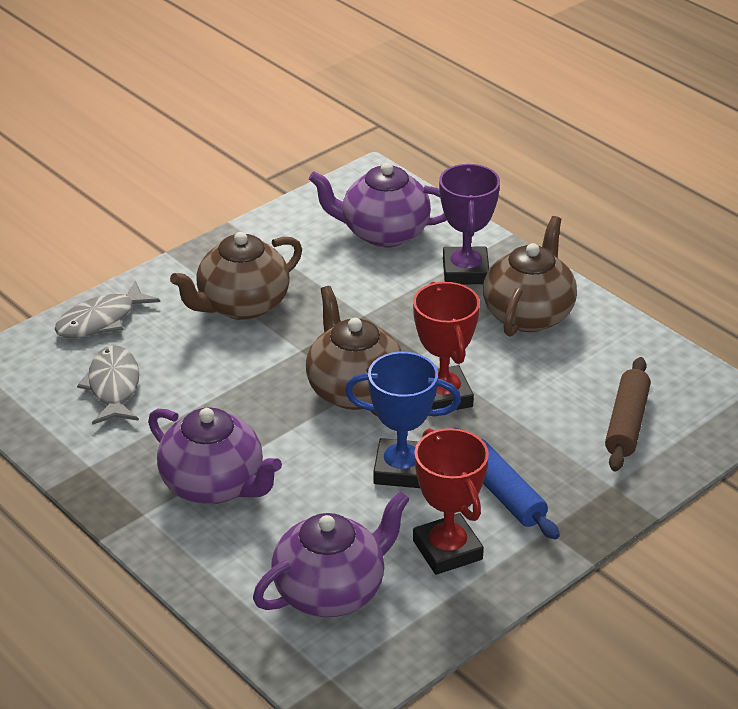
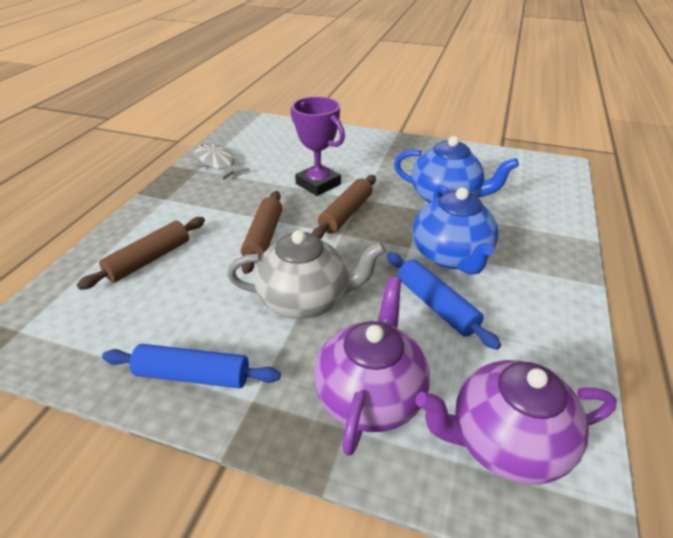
blue rolling pin: [454,428,560,540] = 1 -> [102,344,281,388] [387,252,501,350] = 2
blue teapot: none = 0 -> [394,136,519,203] [413,185,499,275] = 2
blue trophy: [345,352,461,488] = 1 -> none = 0
brown rolling pin: [605,357,651,472] = 1 -> [77,217,205,290] [241,191,282,274] [312,175,376,239] = 3
brown teapot: [170,232,302,320] [306,286,402,417] [483,216,577,337] = 3 -> none = 0
grey fish: [55,281,160,338] [77,345,139,425] = 2 -> [195,143,250,180] = 1
grey teapot: none = 0 -> [227,230,386,319] = 1
purple teapot: [148,407,282,504] [253,491,410,617] [309,162,447,247] = 3 -> [314,277,430,456] [415,360,617,485] = 2
red trophy: [413,282,480,410] [413,428,489,575] = 2 -> none = 0

